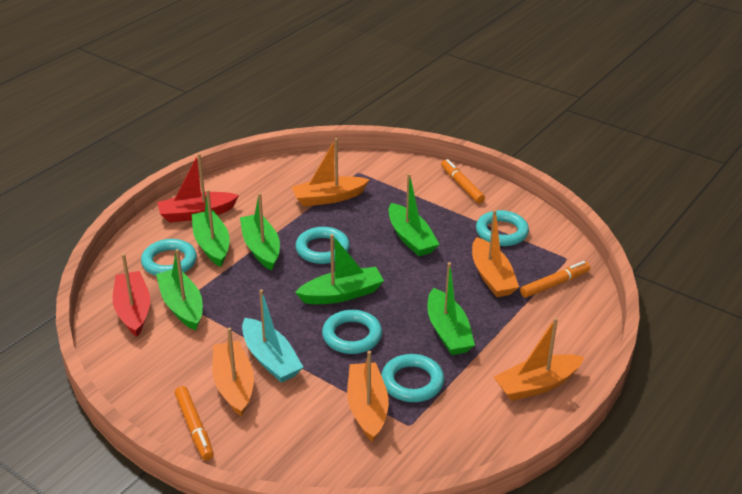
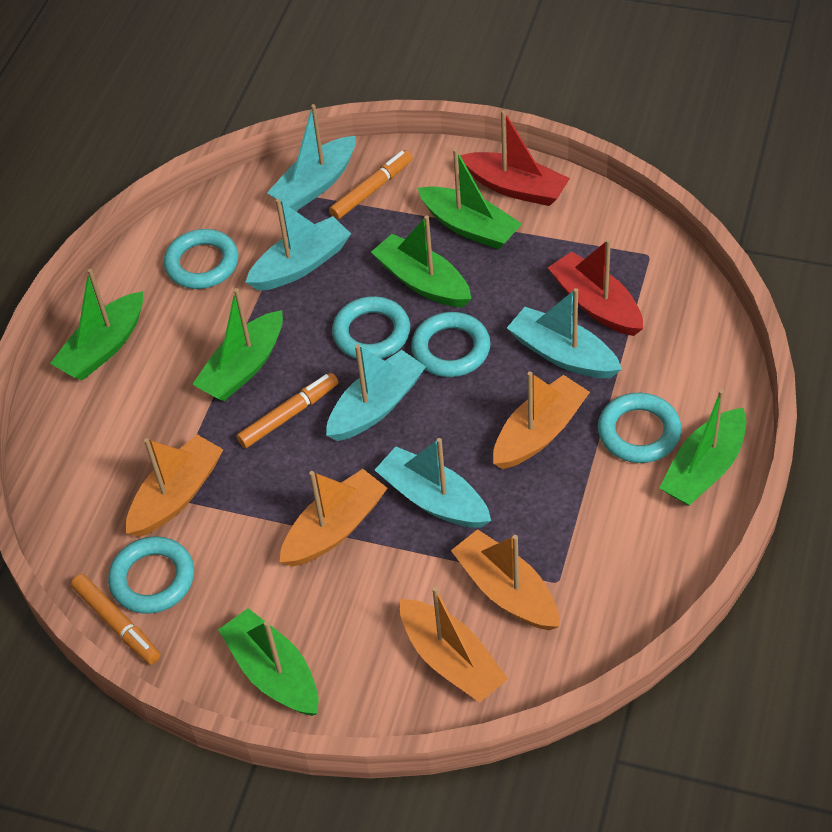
turquoise boat: [242,289,304,383] = 1 -> [246,199,351,291] [267,104,356,211] [326,345,426,441] [375,438,491,528] [507,288,622,378] = 5

